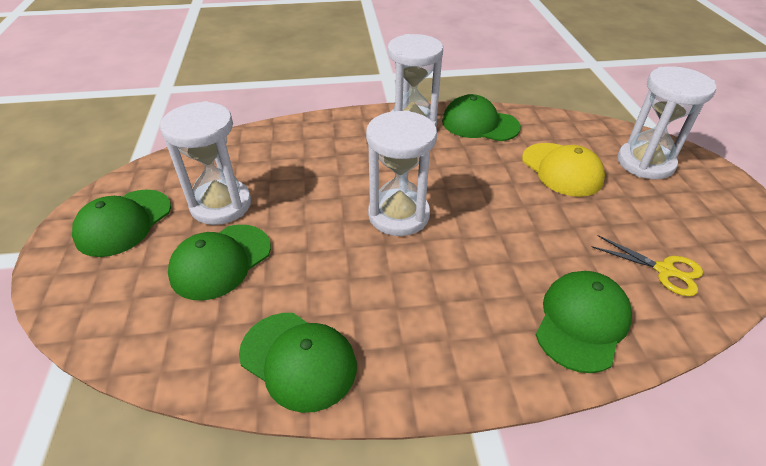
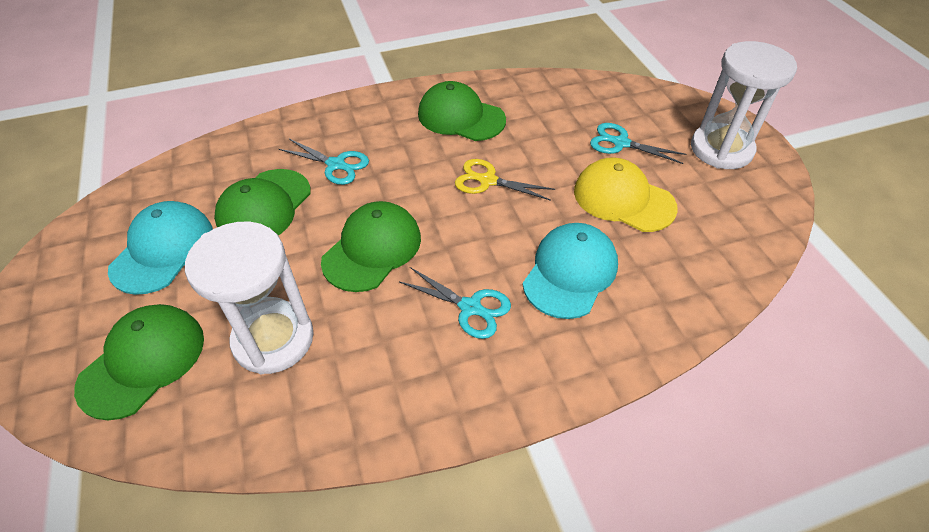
green cap: [72,190,171,257] [168,225,271,300] [239,313,357,413] [442,94,521,141] [536,271,632,373] = 5 -> [74,304,204,420] [214,169,311,235] [321,201,421,292] [418,81,506,141] = 4
turquoise cap: none = 0 -> [108,201,213,295] [522,223,618,319] = 2
turquoise scissors: none = 0 -> [279,139,369,185] [399,267,511,339] [590,123,686,164] = 3
white hourglass: [160,101,251,225] [366,110,437,236] [388,34,443,126] [617,66,716,179] = 4 -> [185,222,314,374] [691,41,797,169] = 2

